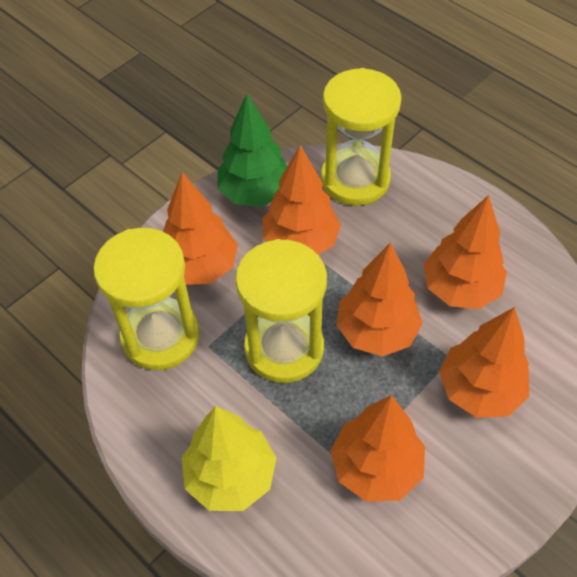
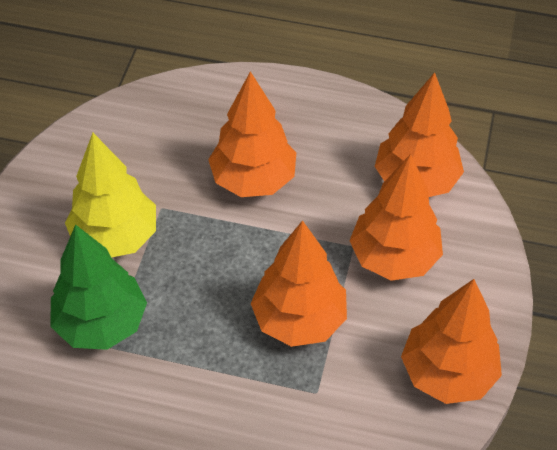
orange tree: [163,172,238,285] [262,145,341,254] [331,395,425,502] [336,243,423,356] [423,195,507,309] [439,307,529,418] = 6 -> [208,71,296,197] [251,220,347,347] [349,154,443,281] [374,72,464,197] [401,279,502,404] = 5
yellow hourglass: [93,228,200,370] [235,239,327,383] [321,68,402,206] = 3 -> none = 0

